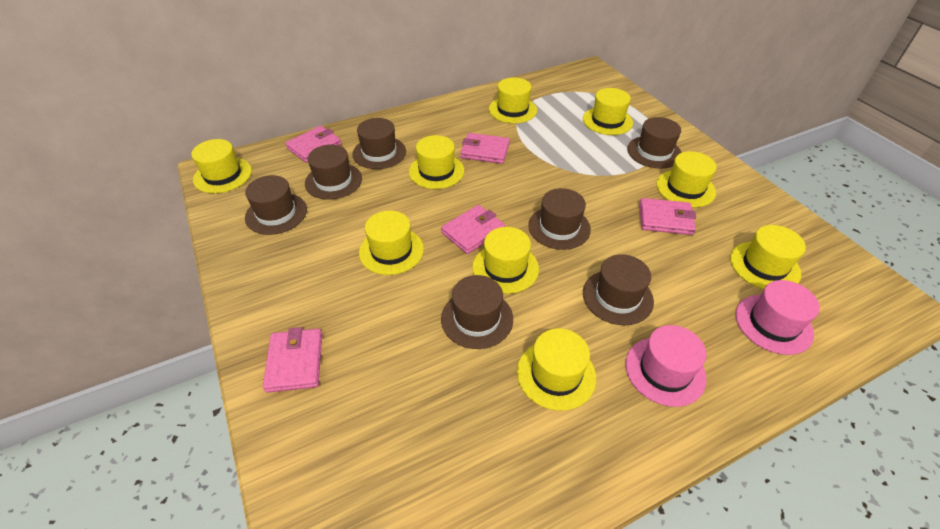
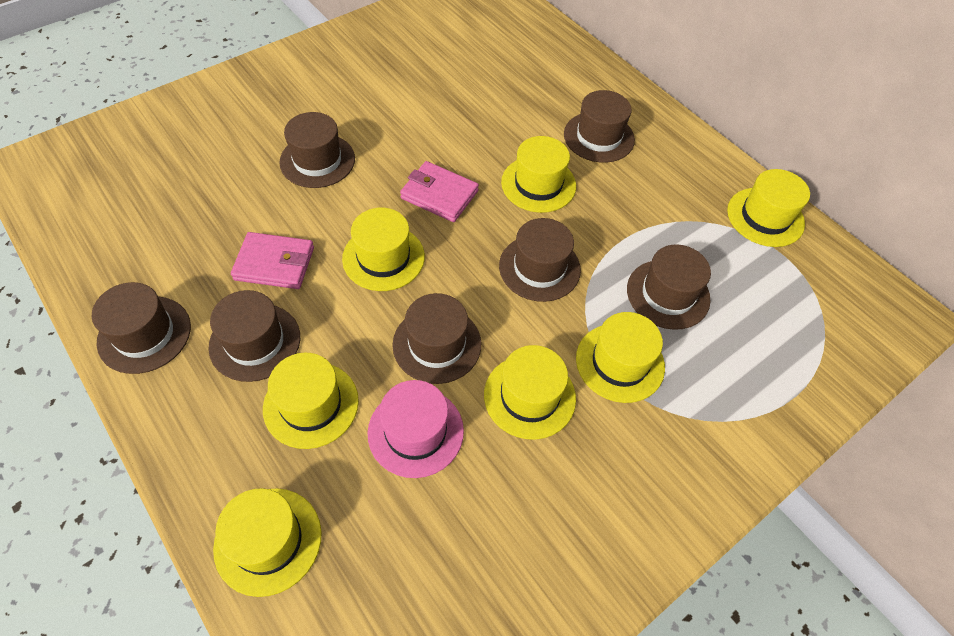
pink hat: [625,325,706,407] [736,280,820,355] = 2 -> [367,380,464,478] = 1
pink wallet: [263,327,322,393] [285,126,341,163] [441,205,505,254] [460,133,510,164] [639,198,696,235] = 5 -> [231,232,314,289] [400,161,479,222] = 2
yellow hat: [191,139,252,193] [359,211,424,275] [409,135,464,189] [472,227,539,294] [489,77,537,123] [517,328,596,411] [583,88,633,135] [656,151,717,207] [730,225,806,289] = 9 -> [213,488,322,597] [263,353,359,449] [342,208,425,291] [484,345,576,440] [501,136,576,213] [576,312,665,403] [727,169,810,247] = 7

